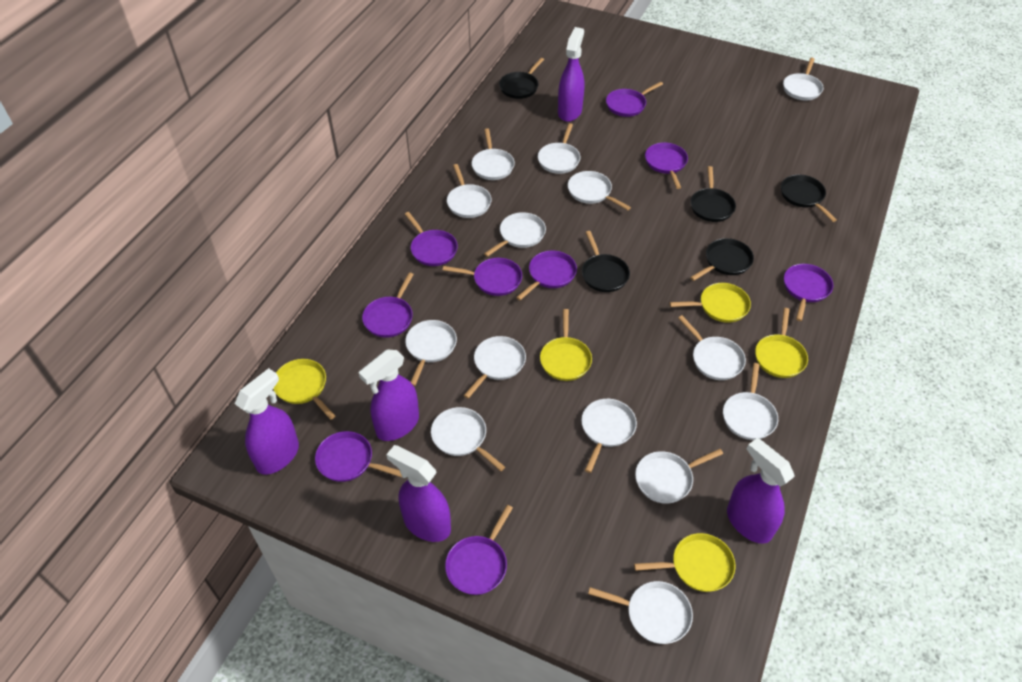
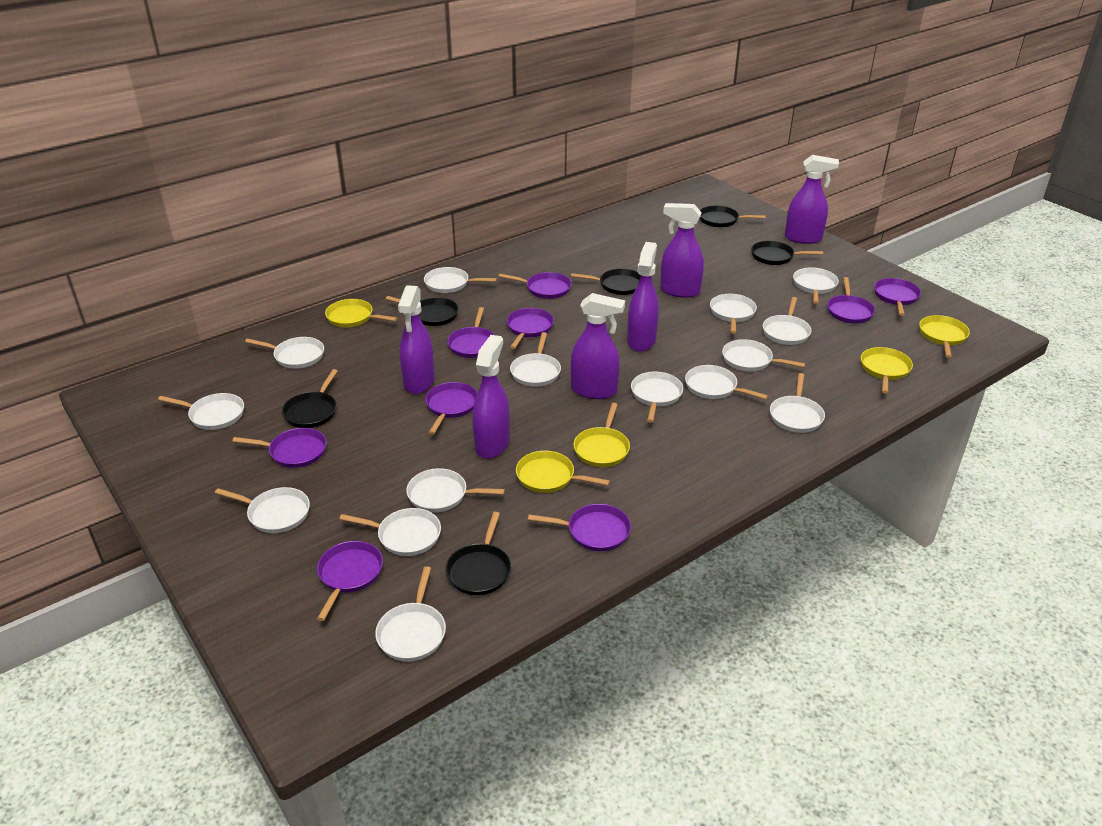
black pan: [499,58,544,99] [582,231,630,292] [690,166,736,222] [690,238,754,281] [781,175,837,222] = 5 -> [282,369,338,428] [386,296,459,326] [446,512,511,595] [571,269,641,295] [700,206,766,227] [751,241,823,265] = 6
purple spray bottle: [235,368,299,475] [359,349,419,441] [386,445,451,542] [558,27,584,122] [727,438,795,544] = 5 -> [398,285,435,394] [472,335,510,459] [571,293,625,399] [627,242,659,352] [660,203,704,298] [785,155,839,244] = 6
white pan: [405,320,457,386] [431,407,505,471] [447,164,492,218] [463,336,526,399] [471,128,515,180] [484,212,546,257] [538,123,581,174] [568,171,631,210] [581,399,637,473] [588,581,693,644] [635,449,723,504] [678,315,746,380] [723,363,778,440] [783,58,824,101] = 14 -> [158,393,244,430] [215,487,310,533] [245,337,324,369] [339,508,441,556] [375,566,446,661] [406,468,505,512] [424,267,497,293] [510,332,561,387] [631,371,683,423] [685,365,768,399] [710,294,757,334] [722,339,806,371] [763,297,811,345] [770,373,825,433] [793,267,839,304] = 15

